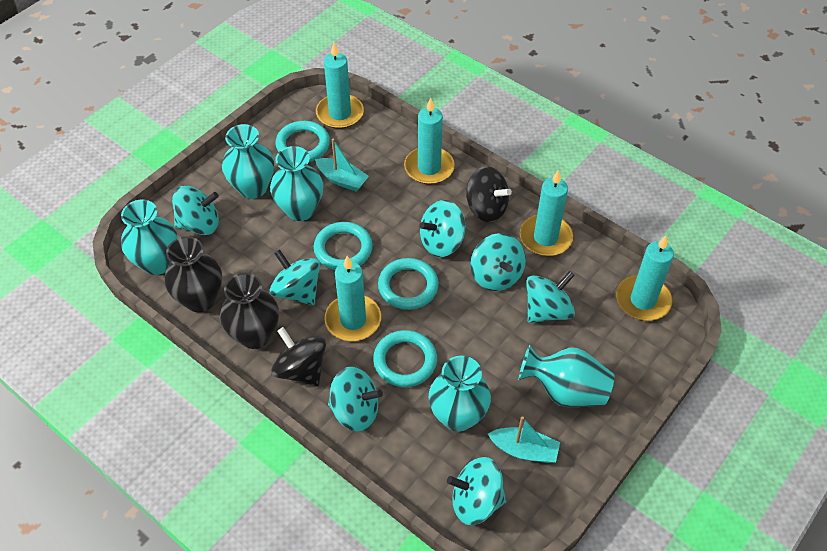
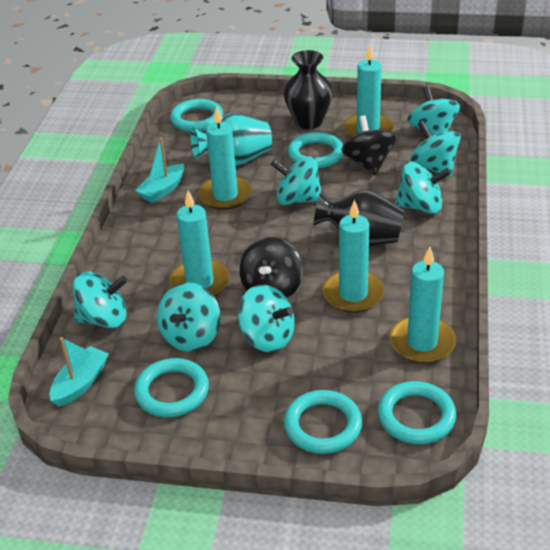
turquoise ring: [276,121,330,162] [314,222,373,270] [373,330,437,387] [378,258,439,310] = 4 -> [134,358,209,417] [170,99,223,132] [284,390,362,454] [288,132,343,168] [378,381,456,444] = 5
turquoise vase: [121,200,177,275] [222,124,274,199] [270,146,323,221] [429,356,491,432] [518,345,615,407] = 5 -> [190,113,272,166] = 1

